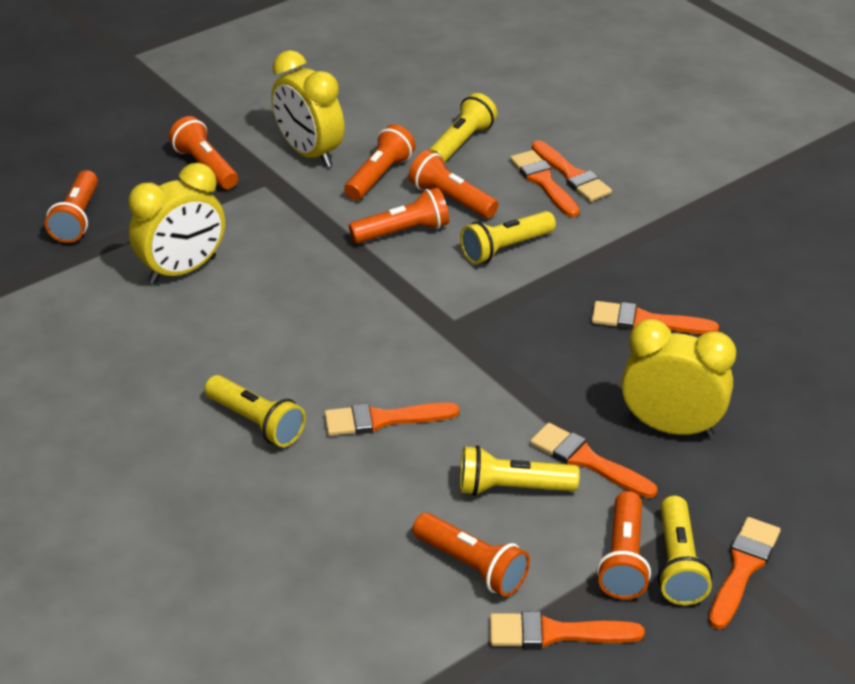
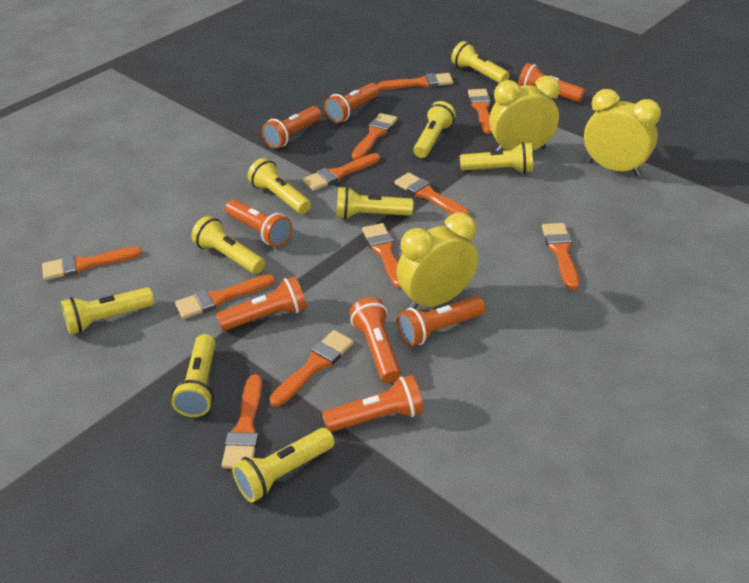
orange brush: [324,403,459,436] [490,611,645,648] [510,150,580,217] [530,423,657,498] [532,140,612,202] [592,301,719,334] [709,517,781,629] = 7 -> [42,247,142,280] [175,274,275,319] [222,374,262,469] [270,330,354,407] [302,153,380,191] [352,113,397,160] [362,223,401,289] [378,73,453,89] [394,172,469,215] [468,89,492,134] [542,223,579,290] = 11
orange flashlight: [45,170,98,243] [169,116,238,189] [344,124,416,200] [349,188,449,243] [409,150,498,218] [413,513,530,597] [597,491,651,600] = 7 -> [216,276,307,331] [225,199,292,247] [262,106,322,149] [322,375,424,432] [324,83,379,123] [350,297,401,383] [397,296,485,346] [518,63,585,102] = 8
yellow flashlight: [205,375,306,447] [429,93,497,163] [460,211,556,264] [460,445,580,496] [658,496,712,605] = 5 -> [61,287,154,335] [171,334,216,417] [191,216,265,274] [232,428,335,503] [248,158,311,214] [337,186,414,219] [413,101,456,158] [451,41,510,83] [460,142,533,173] = 9

